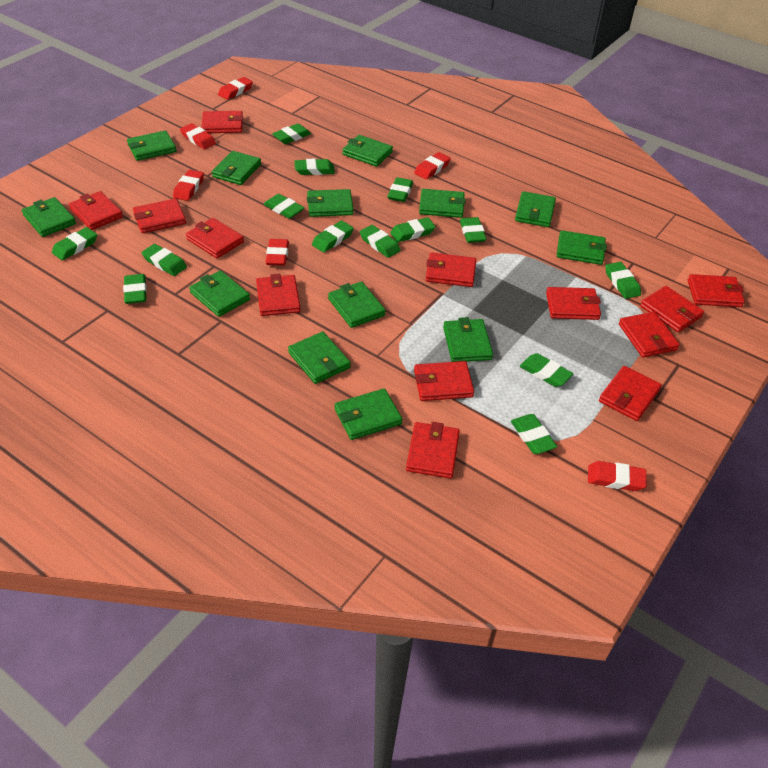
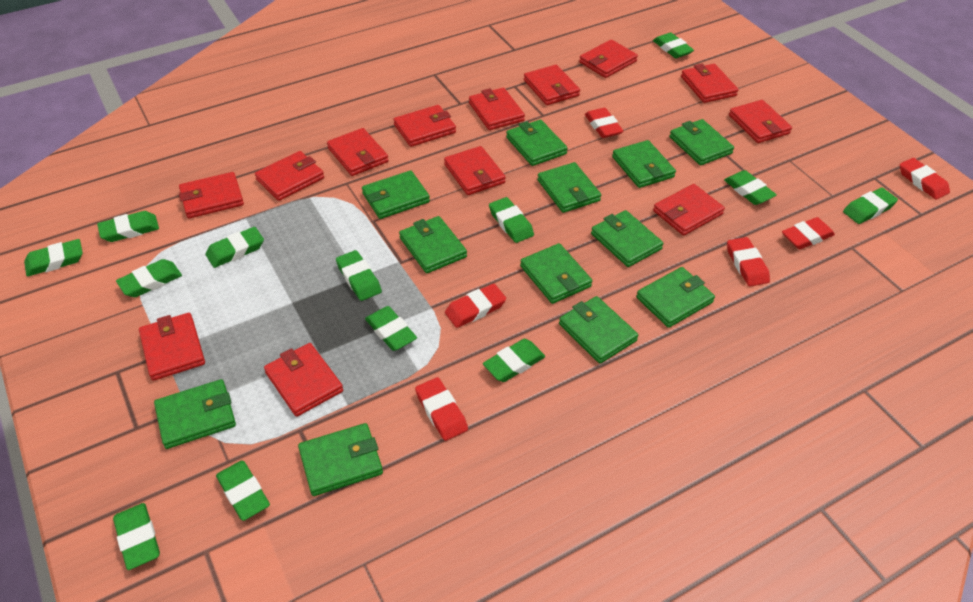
green eraser: [52,227,97,260] [123,274,147,304] [142,244,187,276] [264,194,304,219] [272,124,311,144] [294,159,335,175] [312,220,354,253] [360,225,401,258] [388,177,413,202] [390,217,436,242] [460,217,487,243] [511,414,557,454] [520,353,573,387] [605,262,641,299] = 14 -> [24,239,83,276] [97,211,159,242] [113,503,160,570] [116,259,182,297] [206,227,264,268] [216,461,270,521] [336,250,382,301] [365,306,417,351] [483,339,545,382] [489,197,534,243] [653,32,694,58] [724,170,777,205] [843,187,898,224] = 13
green wallet: [22,197,76,237] [127,130,177,161] [189,270,250,317] [212,151,261,185] [288,332,351,384] [307,189,354,217] [328,281,386,328] [335,388,402,440] [342,135,393,167] [419,189,466,218] [443,317,493,362] [515,191,556,227] [557,230,607,265] = 13 -> [154,379,236,449] [298,423,383,496] [362,170,430,219] [399,216,467,273] [506,119,568,166] [520,243,592,304] [538,162,601,213] [559,296,638,364] [591,210,664,267] [612,140,676,188] [636,267,715,328] [669,119,734,165] = 12

